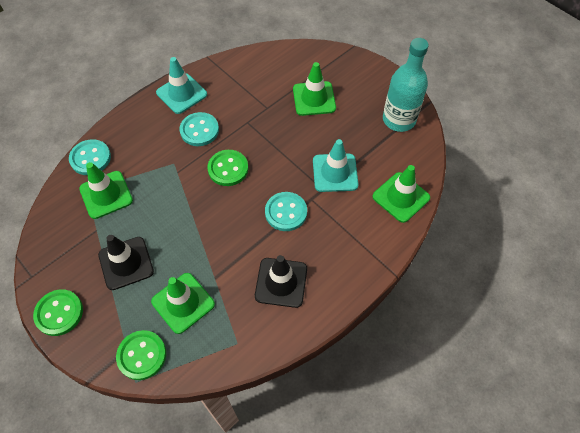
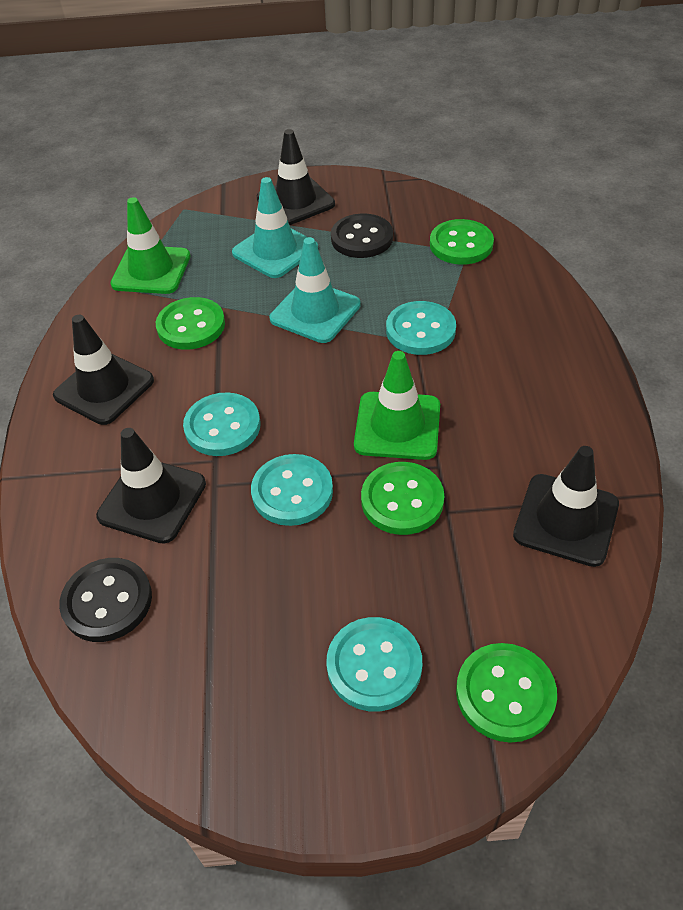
black button: none = 0 -> [59,558,152,642] [331,214,393,258] = 2
black traffic cone: [98,235,154,290] [255,255,307,308] = 2 -> [53,315,154,425] [96,428,206,544] [256,129,335,225] [513,446,619,567] = 4
green button: [33,289,83,336] [116,330,166,380] [207,150,248,186] = 3 -> [156,297,225,350] [361,462,444,535] [430,219,494,265] [456,643,557,743] = 4
green traffic cone: [79,162,133,219] [151,273,215,334] [293,62,336,116] [373,165,430,223] = 4 -> [110,197,191,294] [354,351,440,460] = 2
turquoise bottle: [383,38,429,132] = 1 -> none = 0
turquoise button: [69,139,111,175] [179,112,219,146] [265,192,307,231] = 3 -> [183,392,261,456] [251,454,333,526] [326,617,422,712] [386,301,456,355] = 4

